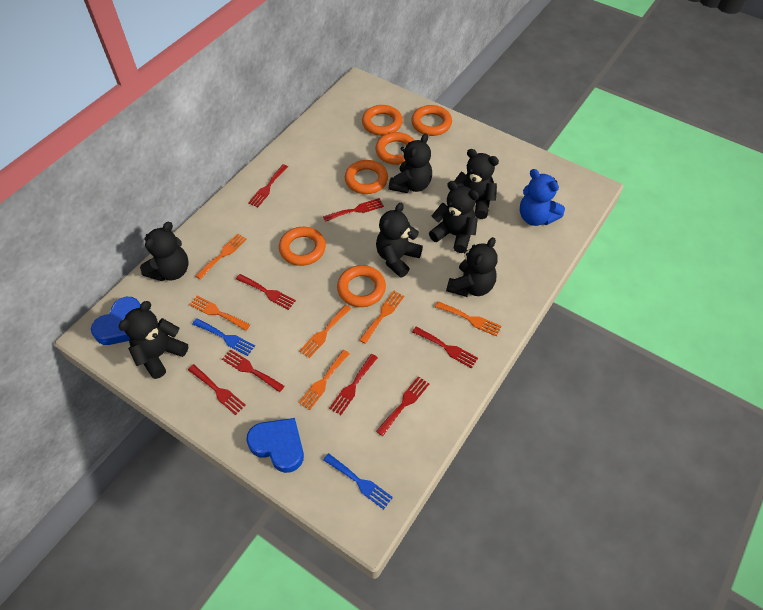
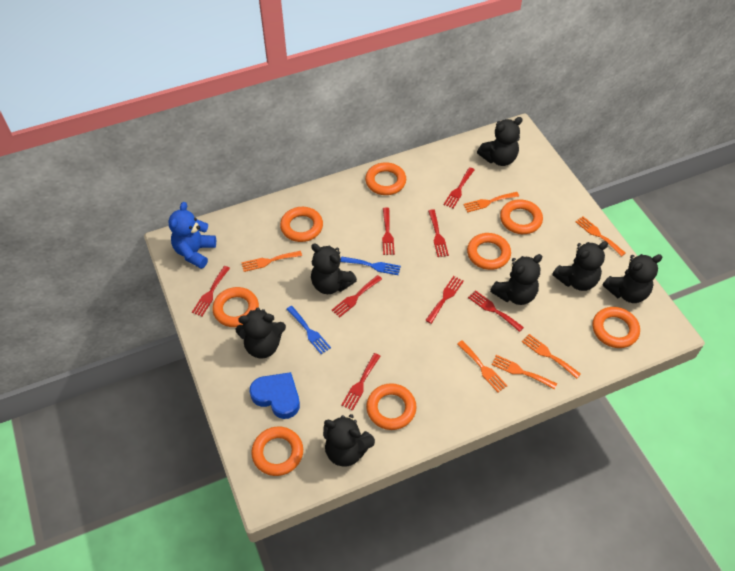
blue heart: [91,297,141,345] [246,418,304,473] = 2 -> [250,372,300,419] = 1
orange ring: [279,227,326,266] [337,265,386,307] [345,160,388,194] [362,105,403,136] [375,132,415,165] [411,105,452,136] = 6 -> [212,287,259,327] [251,427,303,476] [280,207,323,242] [365,162,406,195] [366,383,416,430] [467,233,511,270] [500,199,543,234] [593,307,640,348] = 8

